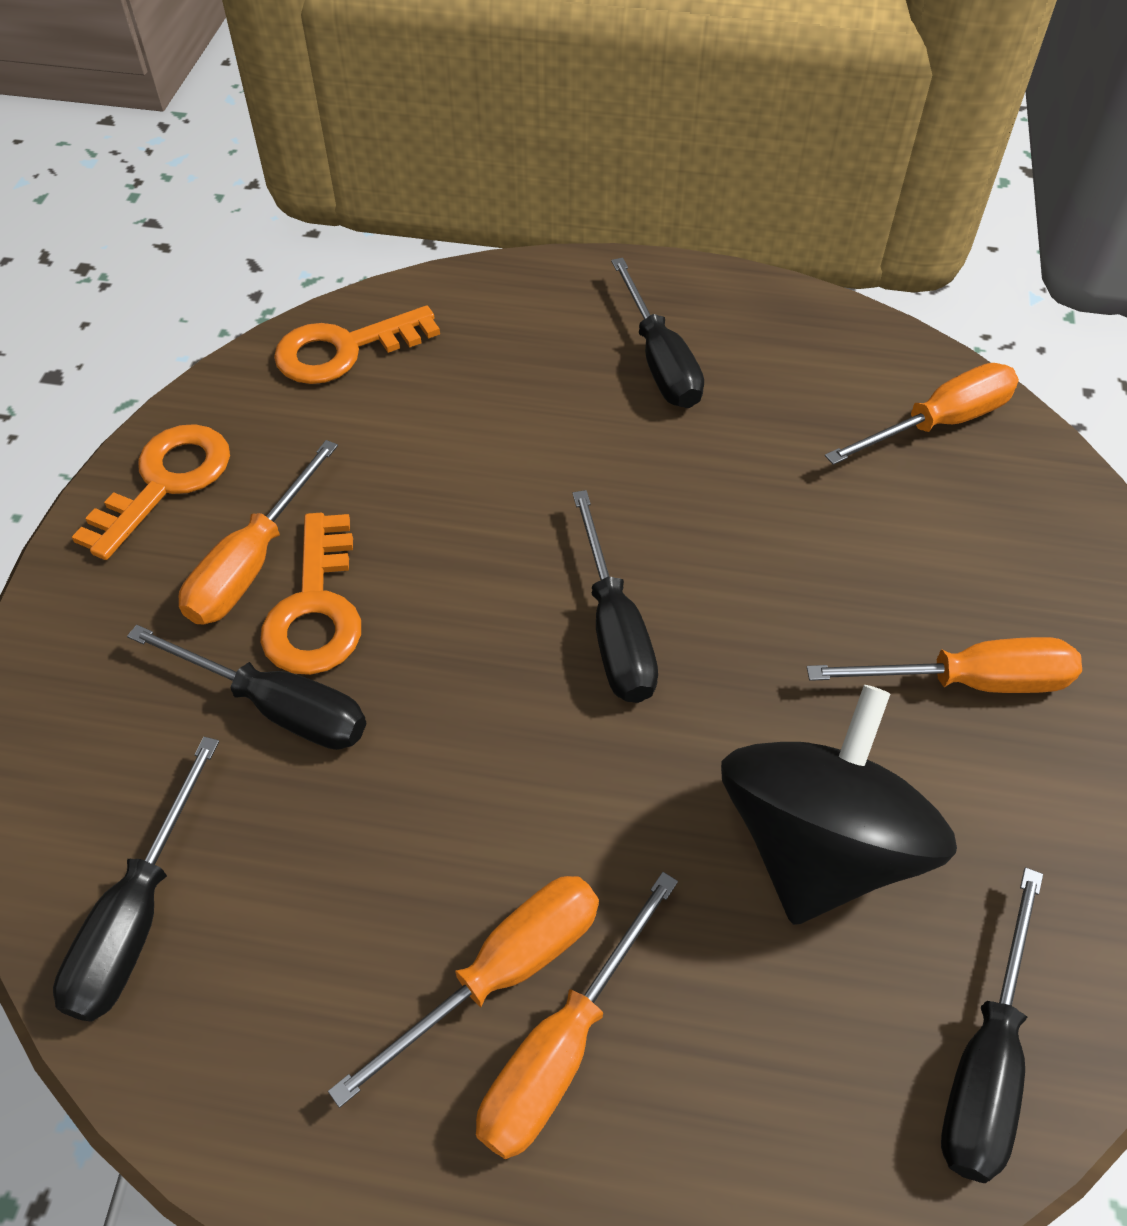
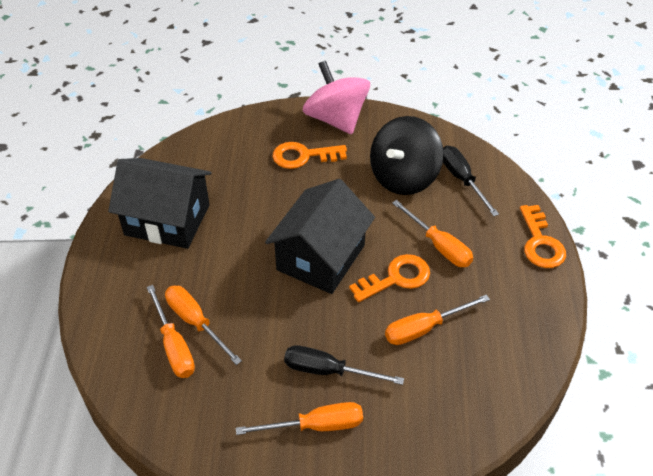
black house: none = 0 -> [108,158,211,249] [265,179,375,294] = 2
black screwdriver: [53,737,219,1022] [127,625,366,750] [572,490,658,703] [611,258,704,408] [941,867,1043,1183] = 5 -> [284,345,404,385] [443,145,499,216] = 2
pink spinning top: none = 0 -> [303,61,370,134] = 1

